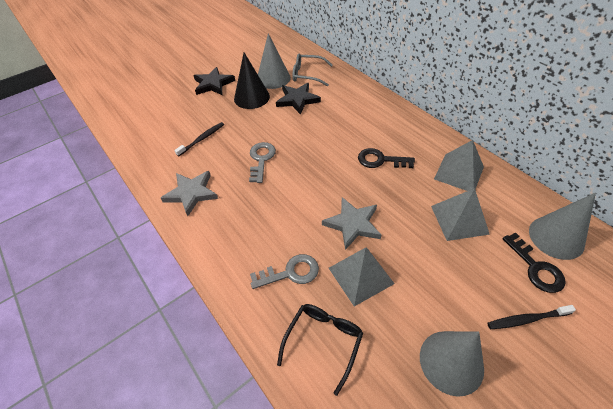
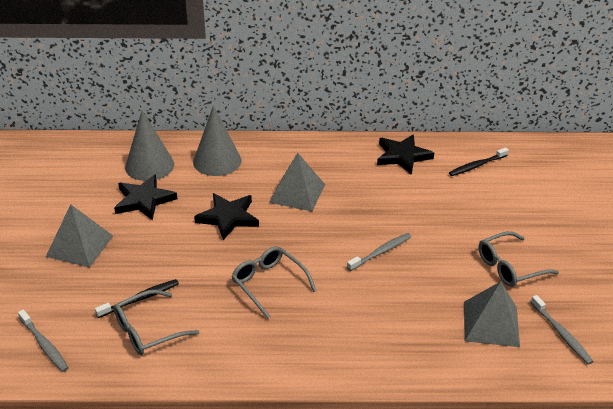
black cone: [234,52,270,109] = 1 -> none = 0
black glasses: [277,304,363,396] = 1 -> none = 0
black key: [358,148,415,168] [502,232,566,293] = 2 -> none = 0
black star: [193,67,235,95] [276,83,321,115] = 2 -> [114,175,177,220] [194,193,259,240] [377,134,434,175] = 3
grey cone: [258,33,291,89] [420,331,484,397] [529,193,596,260] = 3 -> [125,110,174,181] [193,105,242,176] = 2
grey glasses: [292,54,333,86] = 1 -> [113,290,199,355] [231,246,317,319] [478,231,559,287] = 3
grey key: [249,142,276,183] [250,254,319,289] = 2 -> none = 0
grey star: [161,171,218,216] [322,197,381,250] = 2 -> none = 0
grey toothbrush: none = 0 -> [18,309,69,372] [347,233,412,271] [530,295,594,365] = 3

